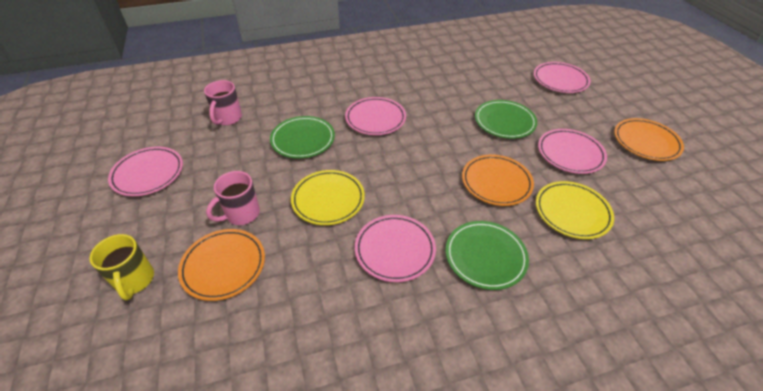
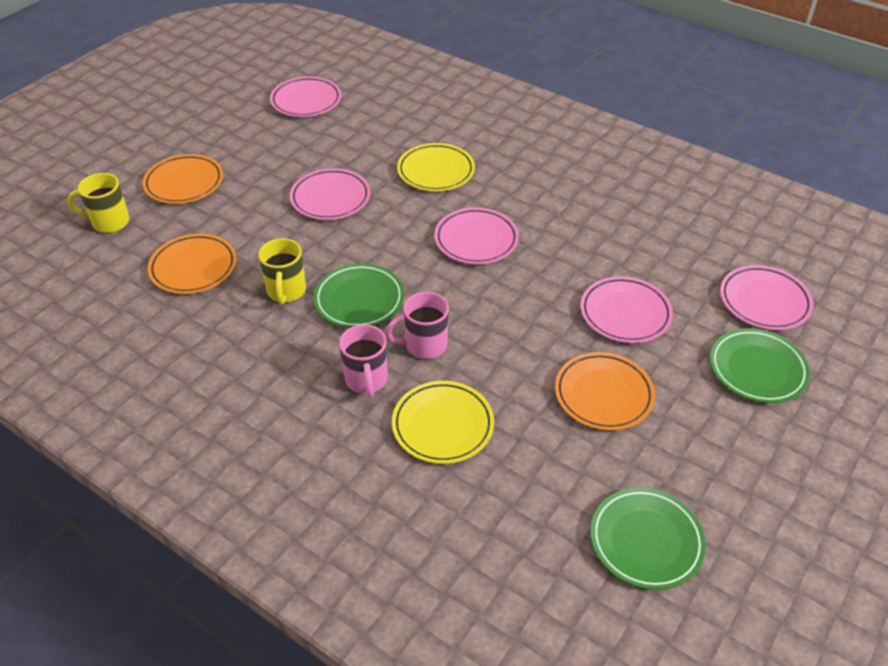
yellow mug: [89,234,154,300] = 1 -> [67,173,129,233] [258,238,306,304] = 2

